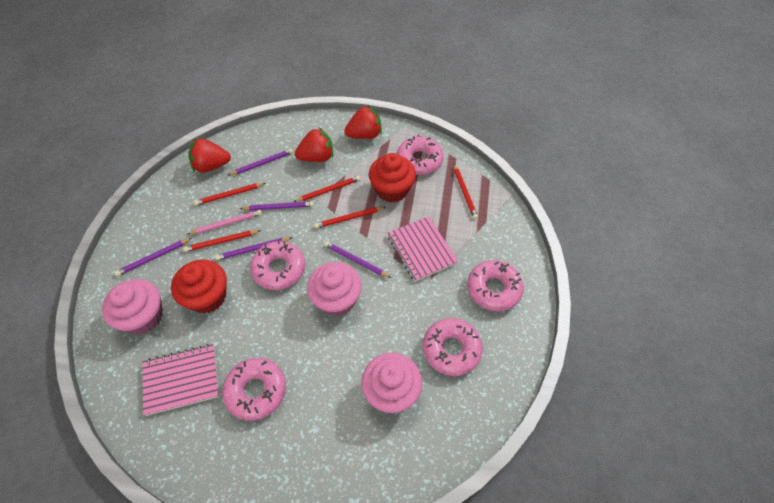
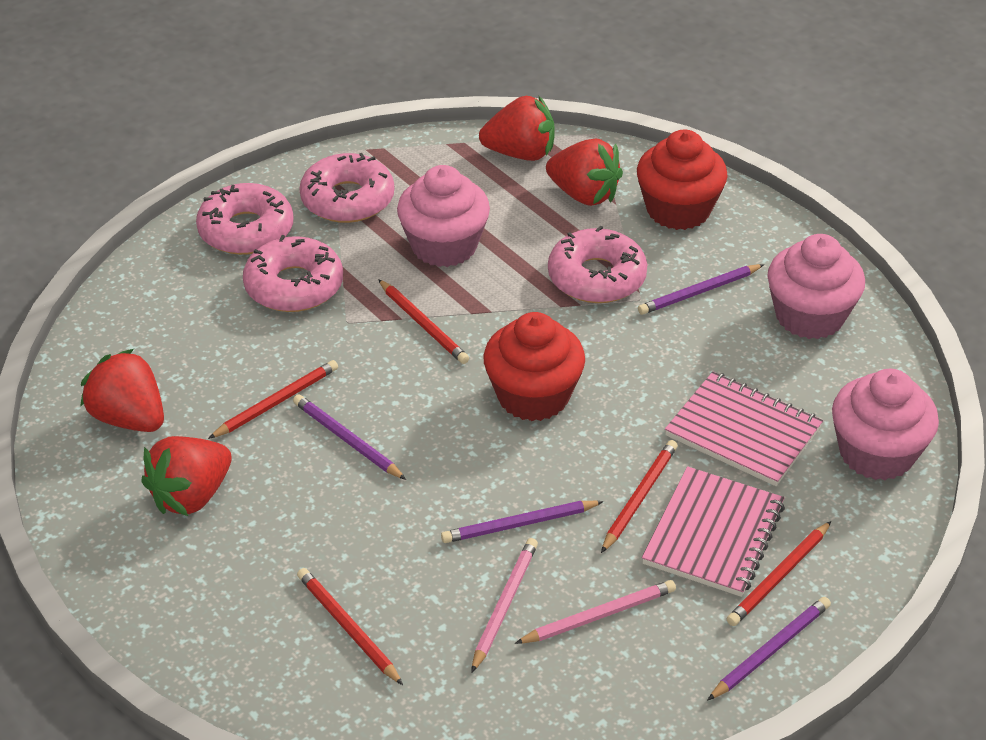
pink donut: [222,358,286,421] [250,240,305,290] [397,136,444,175] [423,318,483,376] [467,260,524,311] = 5 -> [196,183,293,255] [243,235,343,312] [299,153,394,223] [548,226,648,303] = 4
pink pencil: [188,210,262,235] = 1 -> [471,538,538,673] [515,580,676,644] = 2
purple pencil: [115,238,192,276] [215,237,292,260] [227,149,293,176] [240,201,314,211] [324,241,391,278] = 5 -> [293,394,406,480] [441,501,604,543] [638,264,764,315] [707,597,831,701] = 4
red strawberry: [188,139,231,173] [295,127,333,162] [344,105,382,139] = 3 -> [80,349,164,432] [141,436,232,516] [479,96,555,161] [546,139,623,206] = 4

